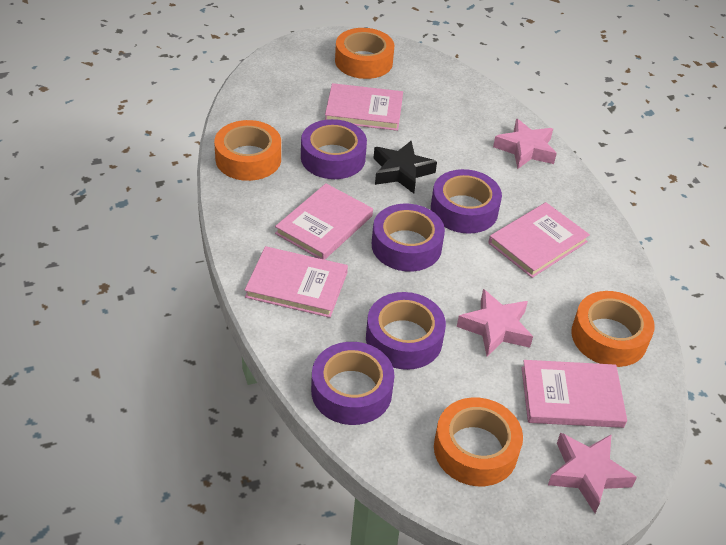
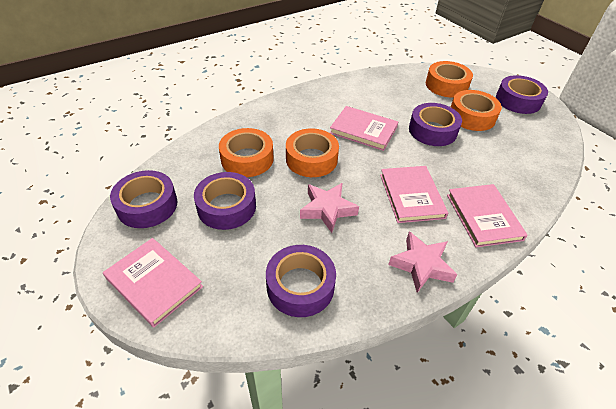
black star: [374,140,437,193] = 1 -> none = 0
pink book: [245,246,348,318] [275,183,373,260] [325,83,403,131] [489,202,590,278] [522,360,627,428] = 5 -> [103,238,203,327] [330,106,398,151] [380,166,448,223] [447,184,528,247] = 4
pink star: [457,289,533,357] [493,119,557,169] [548,433,637,513] = 3 -> [300,183,359,233] [388,232,457,293] = 2

